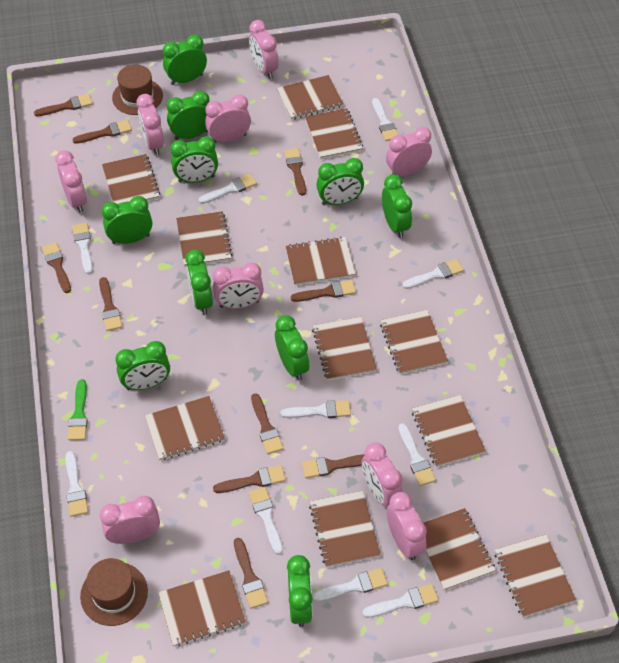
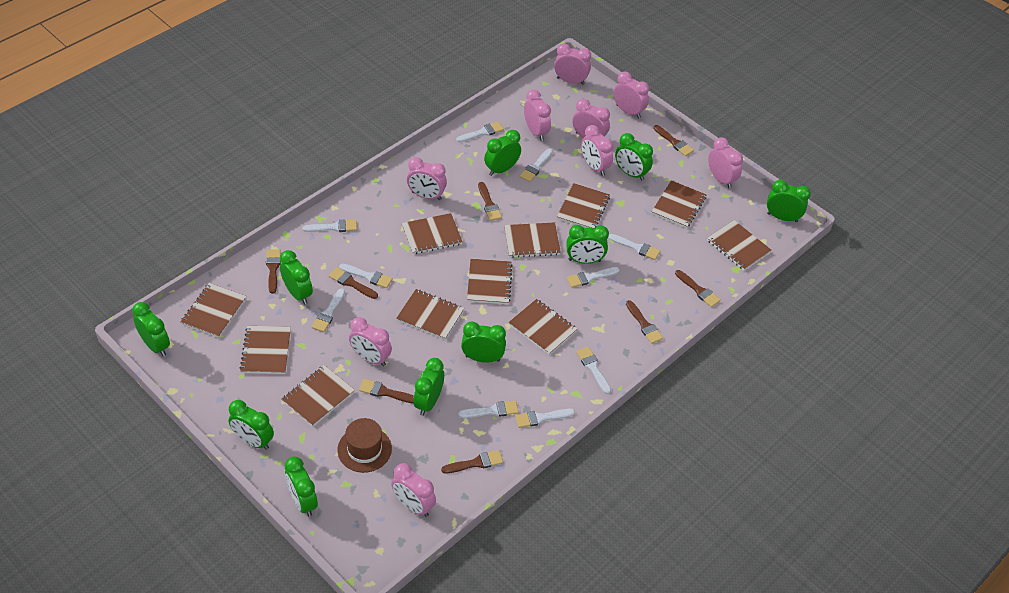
brown brush: [34,94,93,116] [42,242,71,293] [72,120,132,144] [99,277,122,331] [213,465,286,493] [234,538,268,609] [251,393,284,454] [284,148,306,196] [291,280,356,302] [302,454,365,478] = 10 -> [266,249,281,294] [329,267,378,299] [359,379,414,404] [441,450,503,473] [478,182,502,221] [626,300,663,344] [654,125,694,156] [675,270,721,307] = 8
brown hat: [80,558,148,626] [112,65,163,115] = 2 -> [337,418,392,473] = 1
brown notebook: [102,154,160,204] [145,396,225,461] [158,570,246,646] [176,211,233,267] [276,75,344,120] [285,236,356,285] [305,108,363,159] [309,491,381,567] [312,317,377,381] [380,310,448,374] [412,395,486,467] [423,508,496,590] [495,535,576,617] = 13 -> [181,283,246,338] [240,326,291,374] [282,365,355,427] [396,289,464,340] [402,213,463,254] [467,259,513,304] [504,223,561,258] [508,299,577,355] [557,183,610,229] [651,180,707,228] [707,220,772,270] = 11
green brush: [68,379,88,440] = 1 -> none = 0

